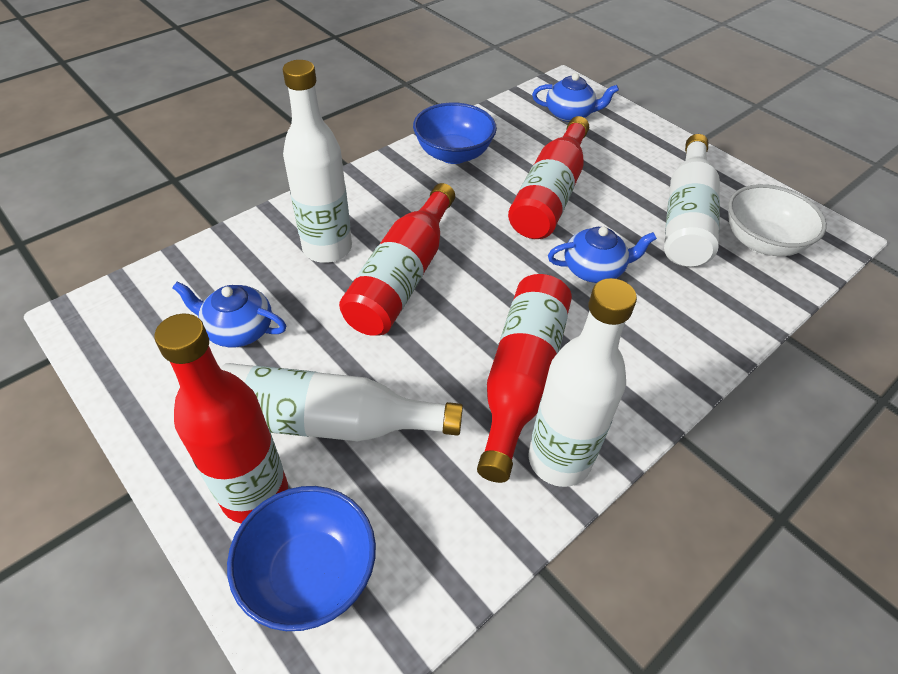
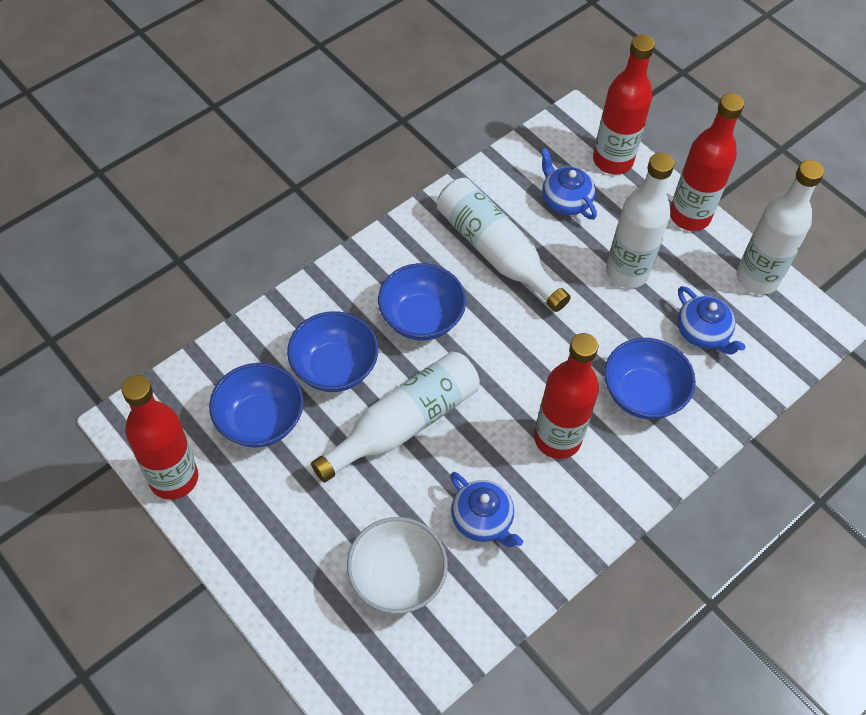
blue bowl: [227,486,376,631] [413,102,497,164] = 2 -> [209,363,304,448] [287,311,378,392] [378,263,466,340] [604,338,696,419] = 4

